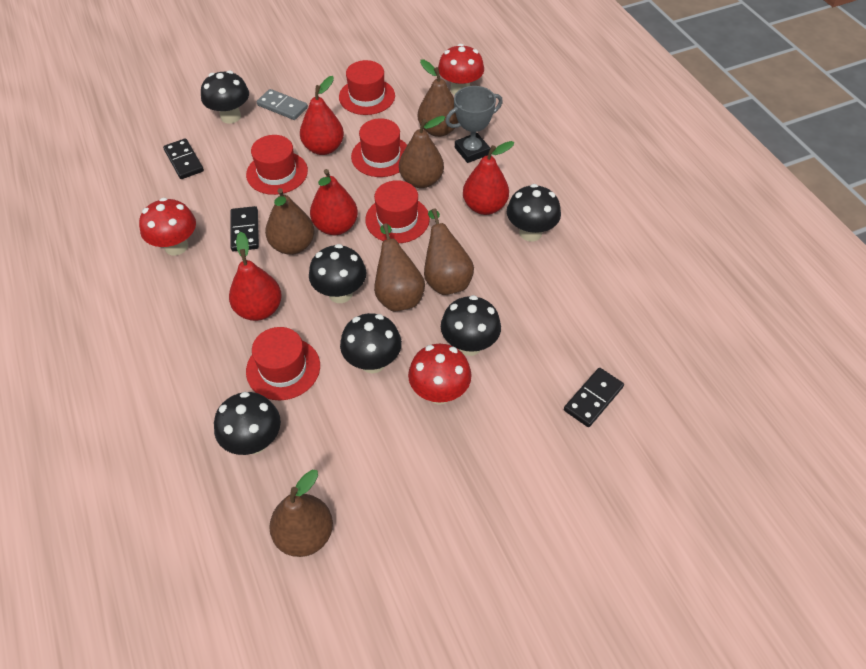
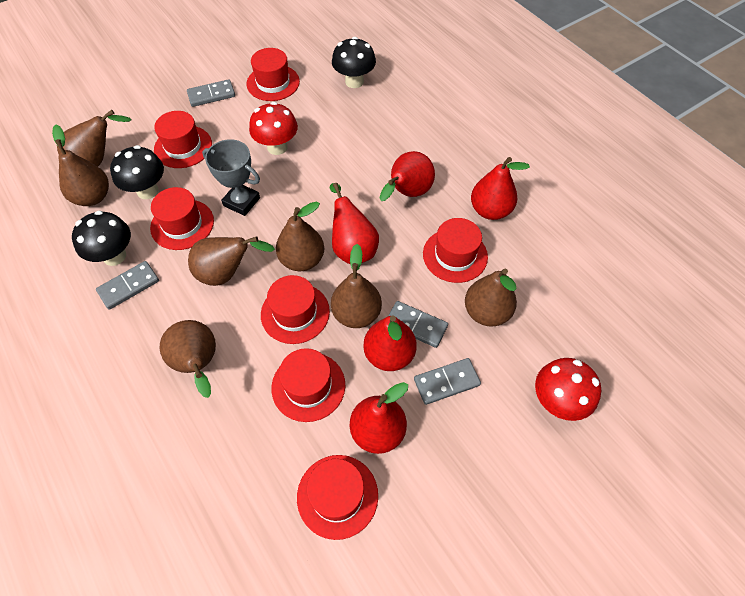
black domino: [163,138,204,179] [231,206,259,251] [564,368,624,427] = 3 -> none = 0
black mushroom: [201,70,249,124] [214,392,281,455] [309,244,367,303] [340,313,402,374] [441,295,501,356] [507,184,561,242] = 6 -> [72,210,131,266] [110,145,164,199] [332,37,376,88] = 3
brown pear: [265,188,314,255] [269,470,333,557] [374,223,425,311] [399,116,445,188] [418,59,459,137] [424,208,474,295] = 6 -> [52,125,109,206] [57,110,132,167] [160,320,216,398] [188,237,275,286] [276,201,324,271] [331,244,382,328] [465,269,517,327] = 7
grey domino: [257,89,308,120] = 1 -> [96,261,159,310] [187,79,235,107] [388,301,448,348] [414,358,481,405] = 4
red hat: [246,135,308,195] [246,327,320,400] [339,60,395,115] [351,118,407,177] [365,180,430,243] = 5 -> [150,187,214,250] [154,111,212,168] [247,48,300,101] [261,275,330,344] [271,348,345,422] [297,455,378,540] [423,218,488,283] = 7
red mushroom: [139,198,196,256] [408,344,472,404] [438,44,484,95] = 3 -> [249,102,298,155] [535,358,601,421] = 2
red pear: [229,232,282,321] [300,76,344,155] [310,169,358,235] [463,141,514,215] = 4 -> [330,183,379,265] [350,382,408,454] [363,315,417,371] [380,151,435,201] [471,157,530,220] = 5

